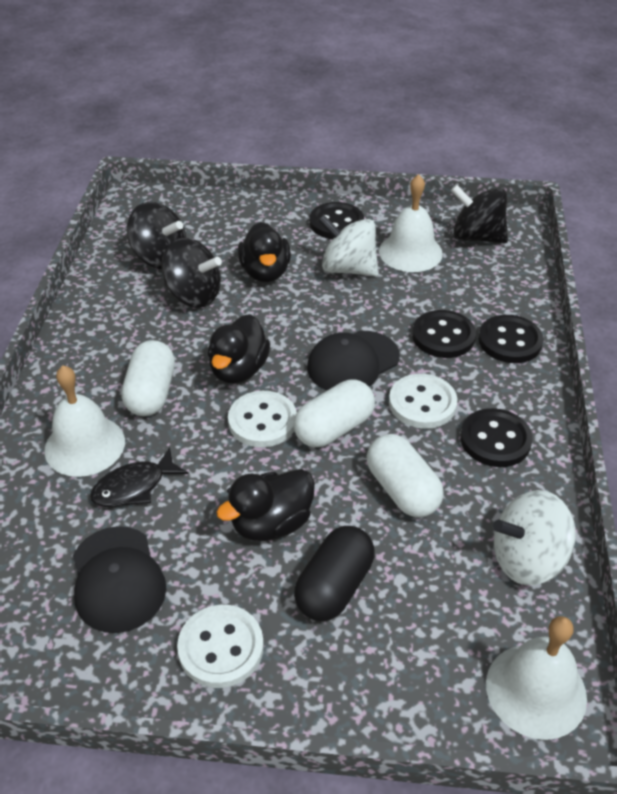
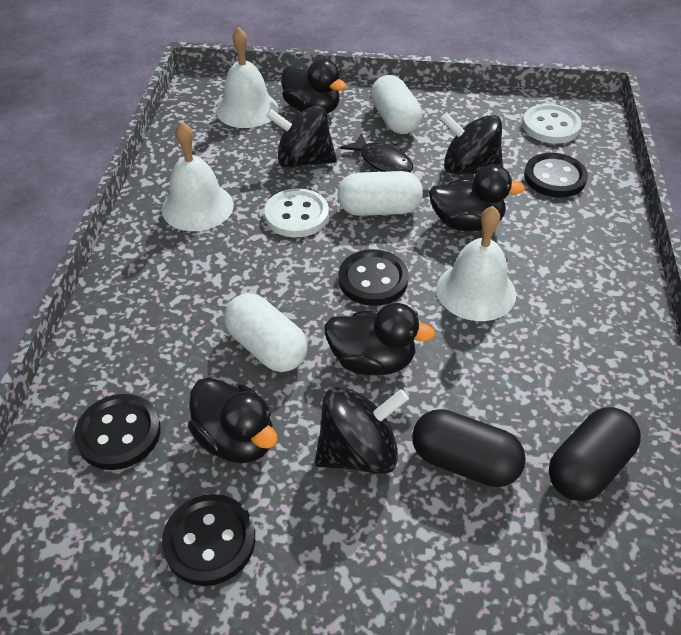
black cap: [73,526,166,633] [307,331,400,390] = 2 -> none = 0
black capsule: [294,526,375,621] = 1 -> [412,409,526,487] [549,407,641,501] = 2
black duck: [208,314,270,384] [216,469,315,541] [238,222,291,282] = 3 -> [188,377,278,463] [281,59,347,114] [324,303,436,376] [429,164,525,232] = 4
white button: [177,605,264,688] [228,391,297,447] [389,374,457,429] = 3 -> [264,188,329,237] [522,104,582,144] = 2
white spinning top: [318,215,378,276] [493,490,576,585] = 2 -> none = 0

